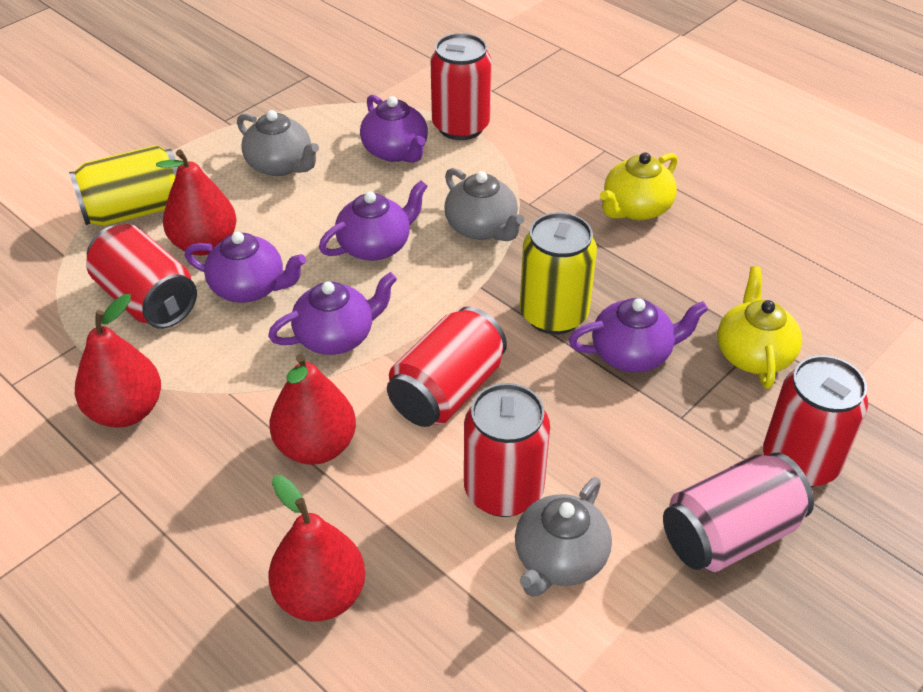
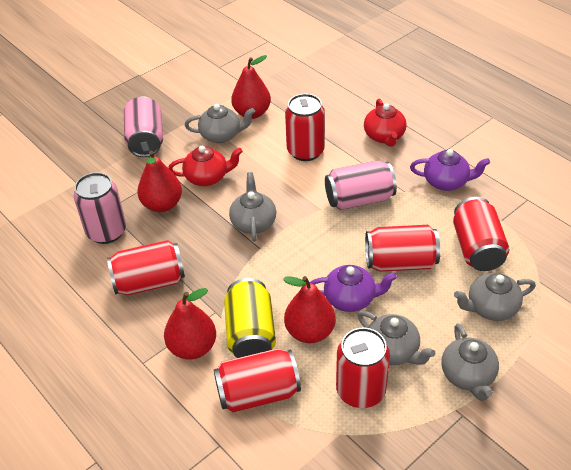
grey teapot: [237,110,319,176] [444,168,524,241] [515,477,612,597] = 3 -> [184,104,255,143] [229,172,276,242] [357,311,435,365] [441,324,499,401] [454,273,536,321] = 5
pink can: [663,453,814,572] = 1 -> [74,172,126,244] [124,96,163,157] [325,161,397,210] = 3
purple teapot: [185,232,306,303] [268,272,397,355] [319,180,428,261] [360,95,428,163] [569,298,708,372] = 5 -> [310,265,397,312] [410,149,490,191] = 2
red can: [86,224,197,329] [387,306,507,427] [431,33,492,140] [464,383,550,517] [763,355,868,487] = 5 -> [107,240,185,295] [214,349,301,412] [285,94,325,161] [336,328,390,408] [365,225,440,272] [453,197,509,271] = 6
red teapot: none = 0 -> [168,146,243,186] [364,99,407,147] = 2
yellow can: [69,145,178,226] [520,212,597,334] = 2 -> [224,278,276,358] = 1
yellow teapot: [600,152,678,220] [718,266,802,389] = 2 -> none = 0

